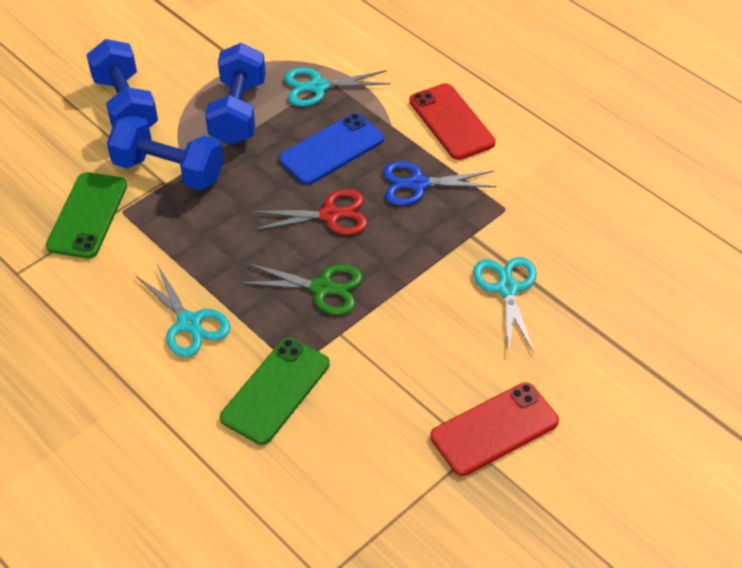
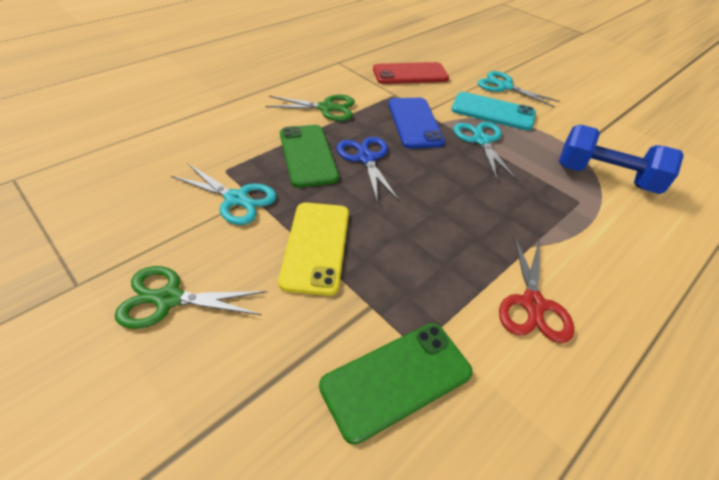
blue dumbbell: [86,39,158,128] [107,115,224,190] [205,43,266,145] = 3 -> [559,125,684,194] = 1
green scissors: [240,263,363,315] = 1 -> [115,266,267,329] [265,95,355,121] = 2
red phone: [409,83,496,160] [430,382,559,476] = 2 -> [373,62,449,84] = 1
turquoise phone: none = 0 -> [451,92,536,130] = 1
yellow phone: none = 0 -> [278,202,349,296] = 1

